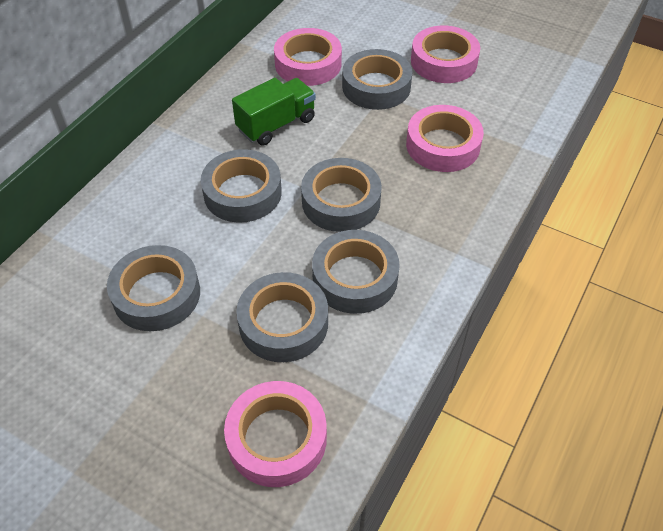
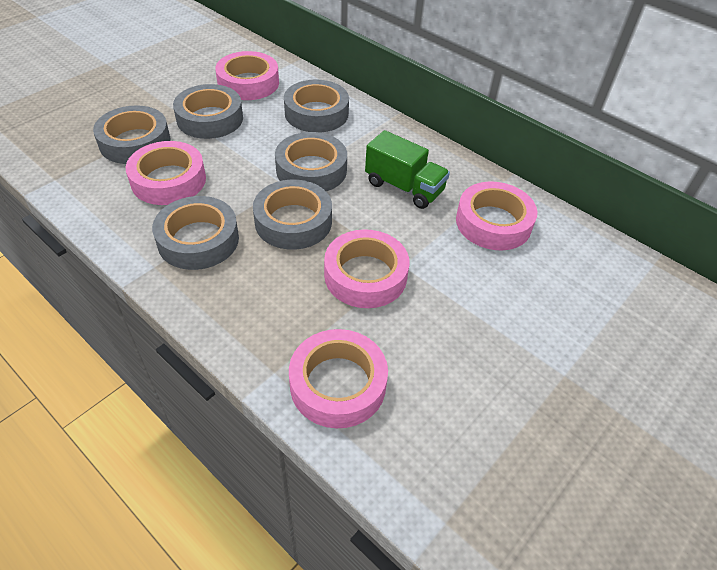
pink tape: [224,381,327,487] [274,28,342,86] [406,105,484,172] [411,26,480,83] = 4 -> [126,141,206,205] [215,51,279,100] [289,329,388,428] [324,229,409,308] [456,182,537,250] = 5

